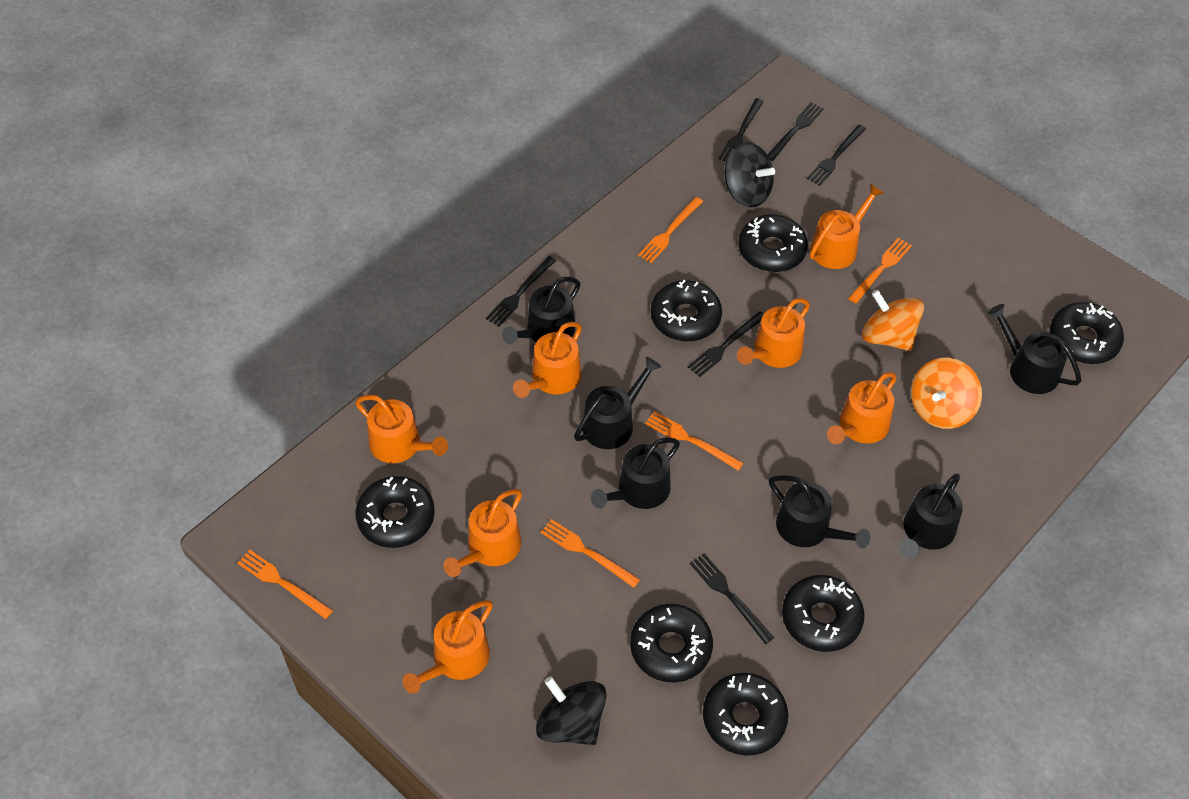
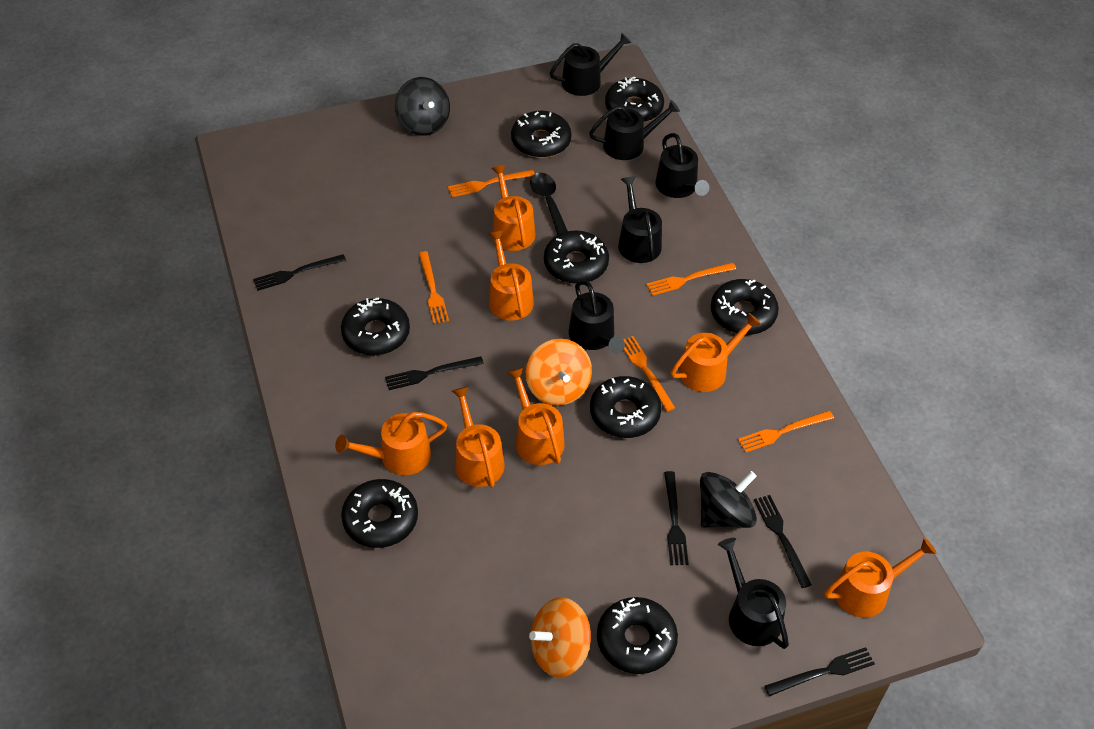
black donut: [355,476,435,548] [630,604,713,683] [651,280,722,341] [703,673,788,756] [739,214,808,272] [782,575,865,652] [1050,302,1124,364] = 7 -> [341,297,410,356] [341,479,418,548] [511,111,572,158] [544,230,609,284] [590,376,662,438] [597,597,678,674] [605,77,664,122] [711,279,779,335] = 8
black fork: [486,256,556,327] [687,311,764,377] [690,553,774,644] [719,98,764,161] [767,102,824,161] [807,125,866,186] = 6 -> [253,254,346,291] [385,356,484,390] [664,471,689,565] [754,495,812,588] [765,647,875,696] = 5
black spoon: none = 0 -> [530,173,568,235] = 1

